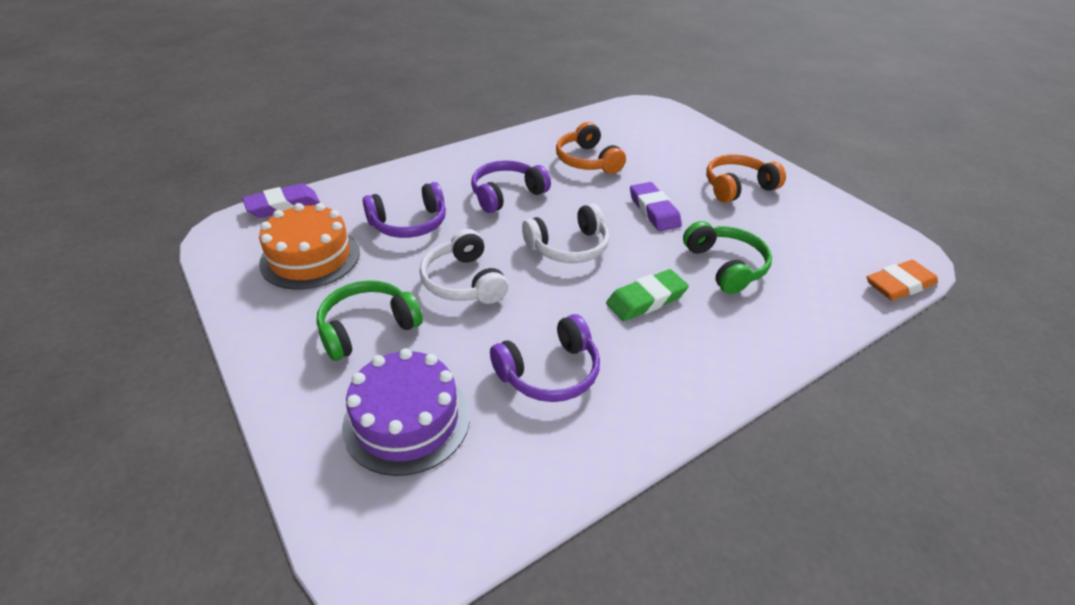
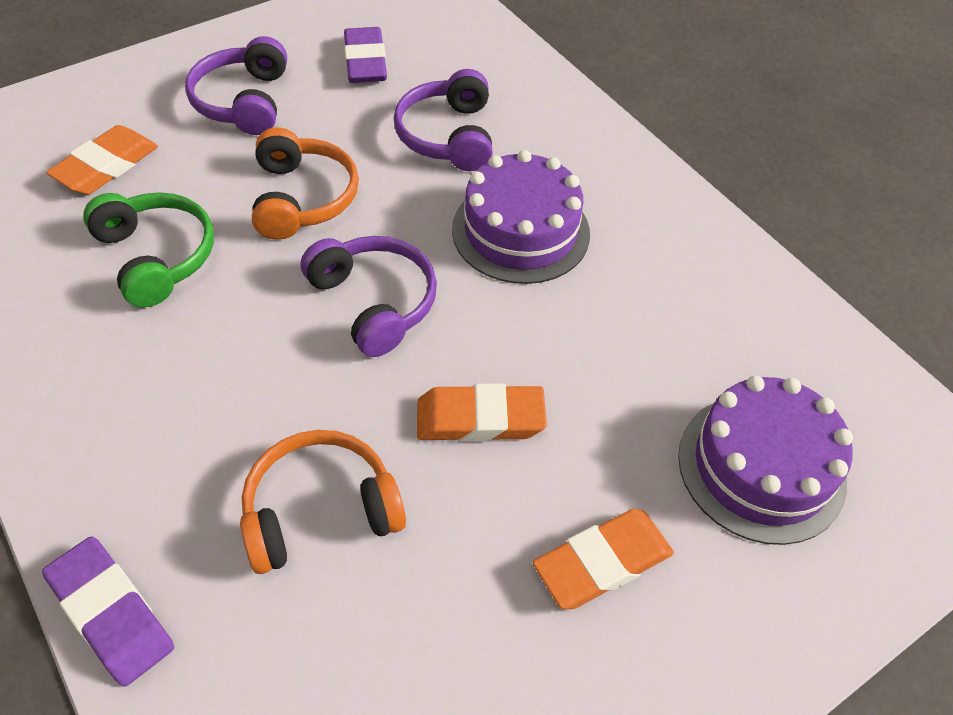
green eraser: [606,269,689,321] = 1 -> none = 0
green headphones: [317,280,423,361] [683,221,772,294] = 2 -> [83,192,214,307] = 1
orange cake: [259,203,360,290] = 1 -> none = 0
orange eraser: [867,260,938,301] = 1 -> [46,125,158,195] [417,384,547,442] [533,509,674,609] = 3
purple cake: [342,348,470,476] = 1 -> [452,150,590,284] [678,375,853,545] = 2
white headphones: [420,229,508,304] [522,203,609,263] = 2 -> none = 0

